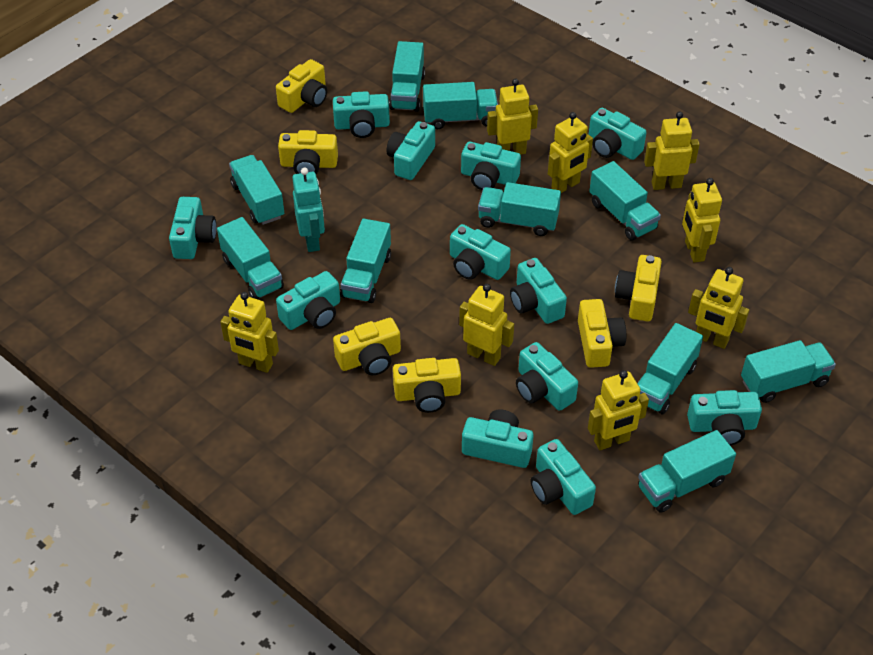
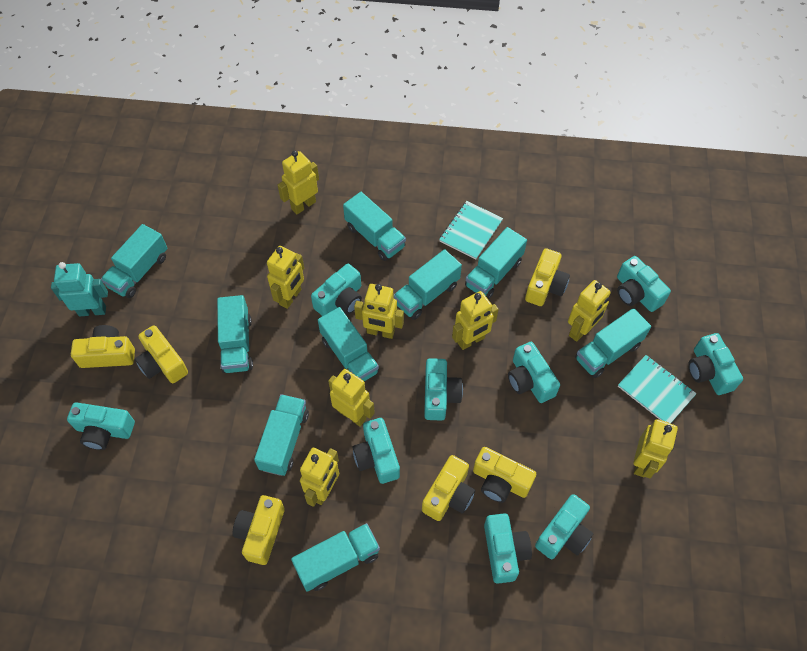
turquoise camera: [169,197,217,259] [276,271,340,330] [333,91,390,138] [386,121,435,180] [450,224,511,280] [461,142,521,190] [462,410,534,468] [510,258,567,324] [516,342,578,411] [531,439,596,515] [589,108,647,160] [687,390,762,445] = 12 -> [67,402,135,450] [311,264,362,316] [352,418,400,484] [424,358,463,421] [484,513,532,584] [508,342,560,403] [535,494,593,559] [617,256,671,312] [688,333,743,395] = 9
turquoise notebook: none = 0 -> [439,201,503,260] [618,355,697,424] = 2
turquoise truck: [217,217,284,299] [229,155,284,225] [340,219,391,303] [389,41,425,112] [423,82,498,129] [478,182,561,236] [589,161,661,241] [637,323,703,414] [638,430,736,513] [741,340,836,403] = 10 -> [101,224,168,298] [217,295,253,373] [254,394,309,476] [291,523,380,592] [318,307,379,381] [343,192,406,261] [393,249,462,320] [465,227,527,299] [575,308,651,378] = 9

